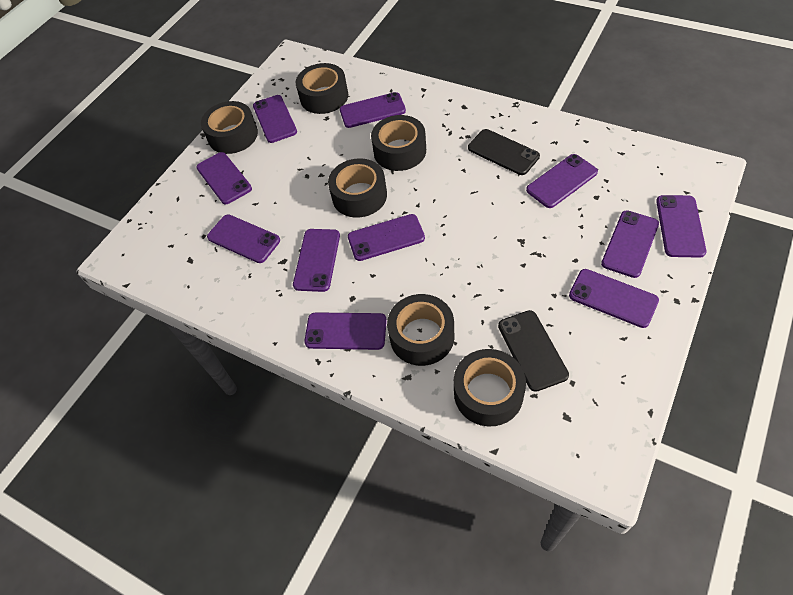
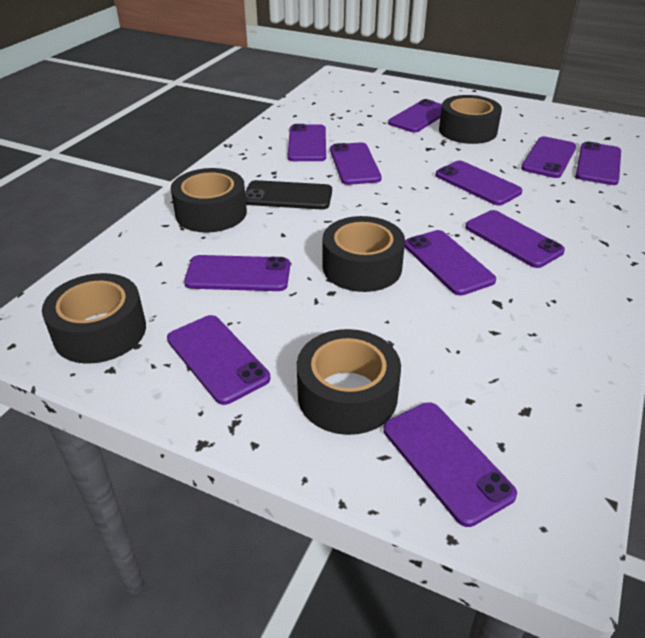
black phone: [468,129,540,175] [498,310,569,392] = 2 -> [245,180,332,210] = 1
black tape: [201,101,258,154] [296,63,348,114] [328,158,387,218] [371,115,426,171] [387,294,454,366] [454,349,526,427] = 6 -> [42,273,146,363] [171,168,247,233] [297,329,401,435] [323,216,405,292] [439,95,502,144] = 5

